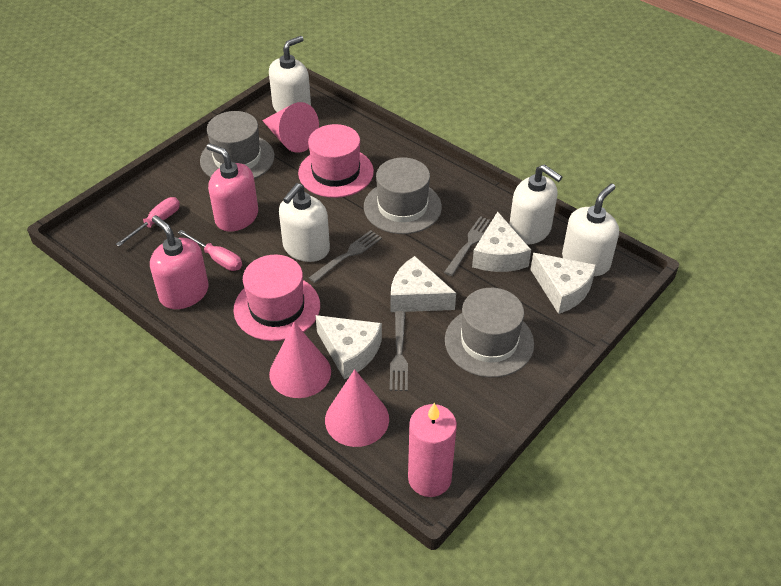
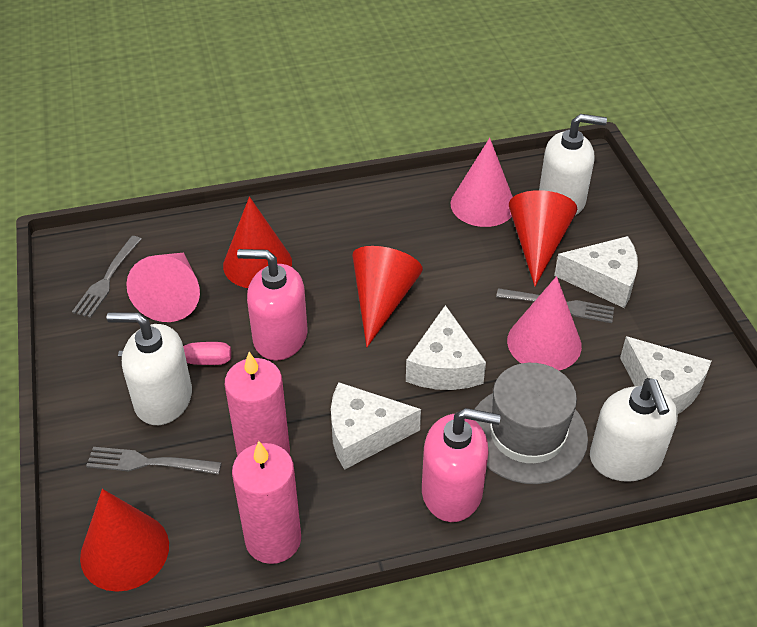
grey hat: [200,111,275,179] [364,158,442,234] [445,288,534,377] = 3 -> [474,363,588,484] = 1
pink candle: [408,403,457,497] = 1 -> [225,352,290,456] [232,441,301,564] = 2
pink hat: [233,255,320,341] [298,124,374,198] = 2 -> none = 0
pink screwdriver: [116,197,180,247] [178,230,242,271] = 2 -> [118,342,231,365] = 1
red cone: none = 0 -> [80,489,169,592] [223,197,292,288] [352,246,423,347] [509,190,577,286] = 4
white soap dispenser: [269,36,311,112] [279,183,330,262] [509,164,562,244] [562,183,619,276] = 4 -> [107,312,192,425] [539,114,607,215] [590,378,678,482] = 3

